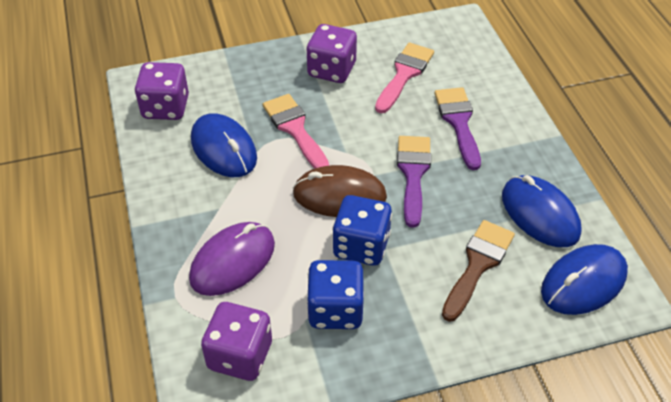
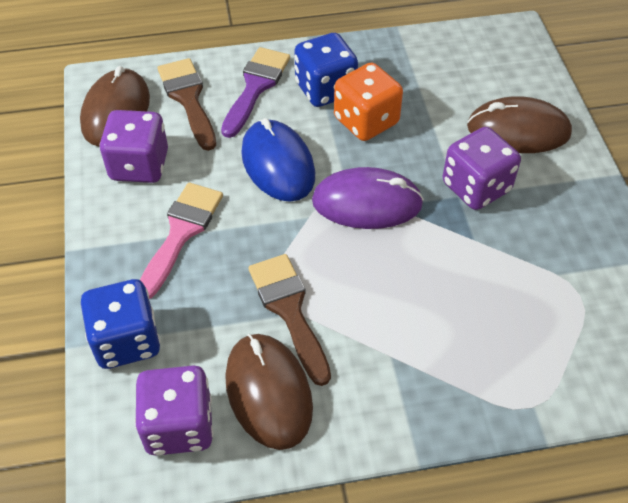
blue mouse: [191,113,257,177] [502,175,582,247] [541,244,628,315] = 3 -> [241,118,315,202] = 1
brown brush: [442,220,515,322] = 1 -> [157,58,216,151] [248,254,331,386] = 2
brown mouse: [293,165,387,217] = 1 -> [80,66,150,147] [225,334,313,450] [467,96,572,153] = 3
orange dice: none = 0 -> [334,63,403,141] = 1
pink brush: [263,94,329,169] [375,42,434,113] = 2 -> [140,183,223,299] = 1
purple brush: [397,136,431,228] [434,87,481,170] = 2 -> [221,47,290,138] = 1

